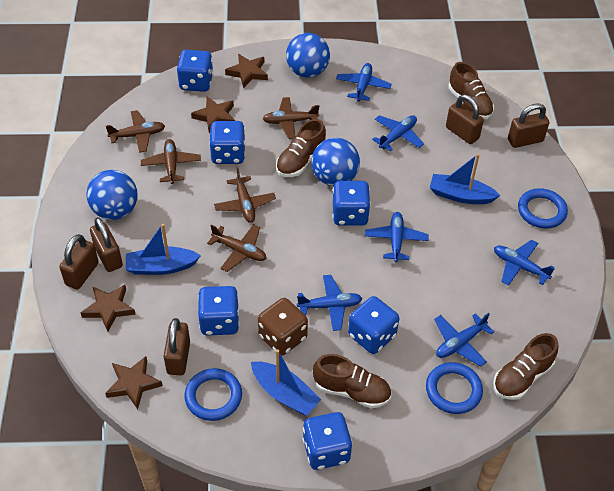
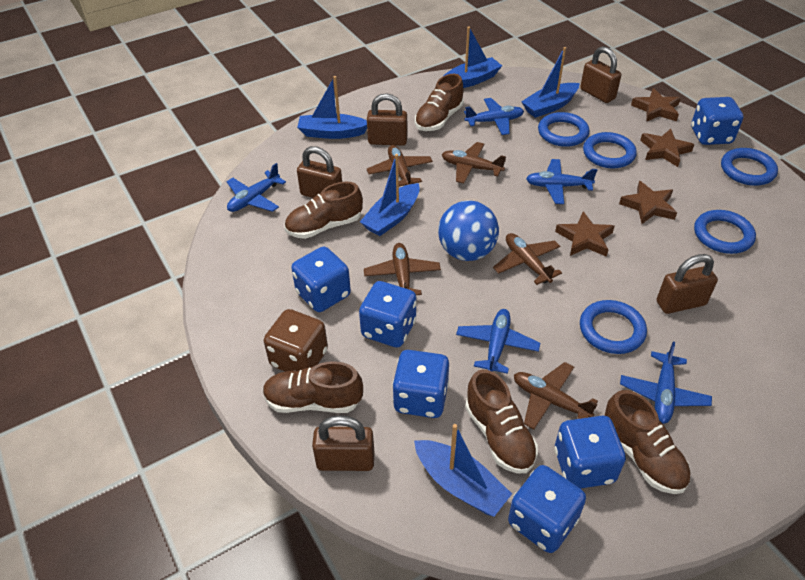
blue ball: [86,170,138,220] [286,33,330,78] [311,138,360,186] = 3 -> [438,200,499,261] = 1
blue boat: [126,224,201,275] [251,350,321,416] [430,154,501,204] = 3 -> [297,76,367,139] [360,154,420,236] [414,424,512,517] [444,26,502,88] [521,47,580,118] = 5
blue plane: [297,275,362,331] [336,63,391,102] [365,212,428,262] [372,115,424,151] [434,313,494,367] [494,240,555,286] = 6 -> [227,163,286,212] [456,309,540,374] [464,98,524,135] [526,159,597,204] [620,341,712,424] = 5
blue ring: [184,368,242,421] [426,362,483,414] [518,188,568,228] = 3 -> [538,112,589,147] [580,300,647,354] [583,132,637,168] [694,210,756,254] [721,148,778,186] = 5
brown shoe: [276,119,326,177] [313,354,391,408] [448,62,494,119] [493,333,559,400] = 4 -> [263,361,363,413] [284,182,363,239] [415,74,464,131] [465,369,538,474] [605,390,691,494] = 5

